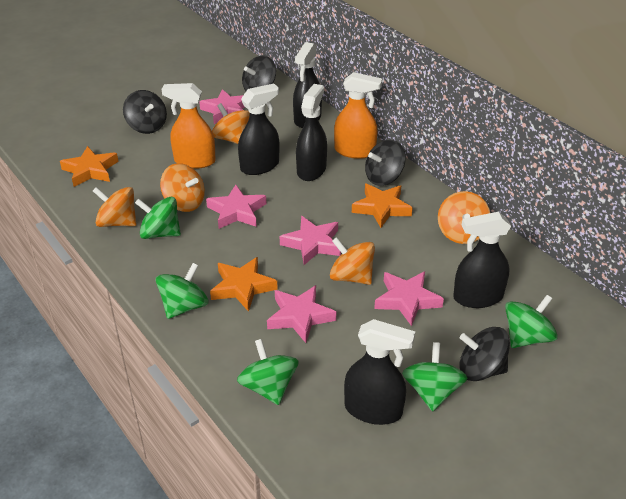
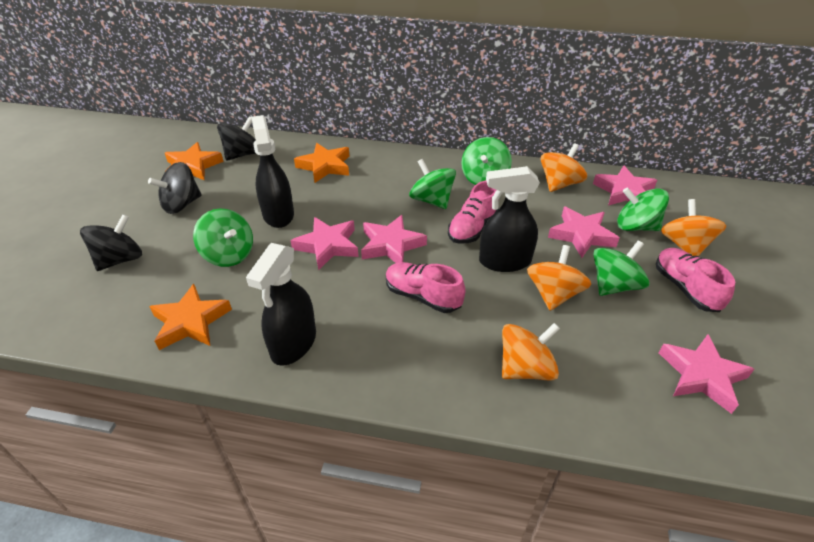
black spinning top: [123,90,167,134] [242,56,276,91] [365,140,406,186] [459,327,510,381] = 4 -> [80,214,142,271] [148,162,201,214] [217,116,256,161] = 3
black spray bottle: [238,84,279,175] [293,42,322,128] [296,84,327,181] [344,319,415,425] [453,212,511,308] = 5 -> [246,243,316,366] [251,115,294,228] [479,166,540,272] = 3
orange spinning top: [93,187,136,227] [160,163,205,212] [212,103,250,144] [330,237,375,285] [438,191,490,244] = 5 -> [502,323,560,381] [527,245,591,311] [540,143,587,192] [661,199,726,256] = 4
orange spray bottle: [162,83,216,169] [334,72,382,159] = 2 -> none = 0
pink shoe: none = 0 -> [386,262,466,313] [448,181,499,244] [656,248,735,312] = 3

